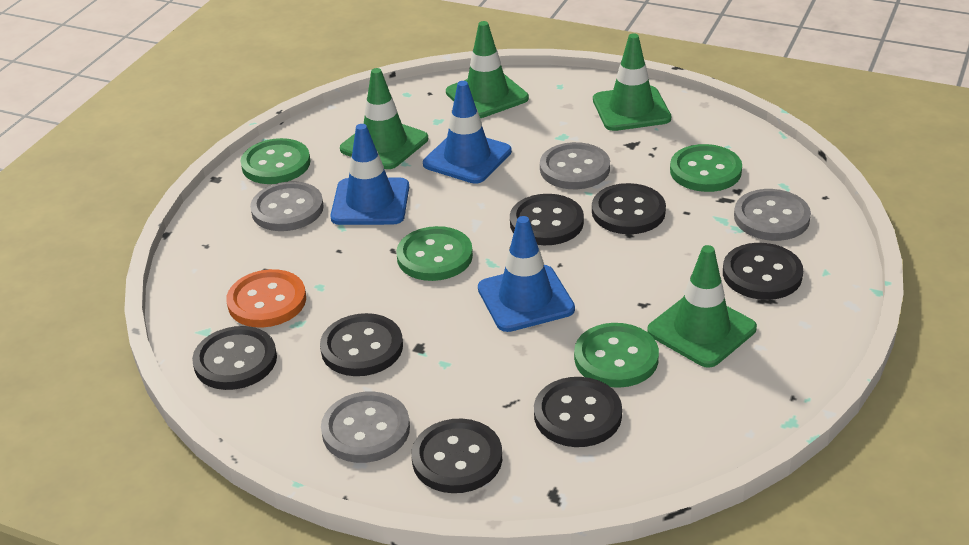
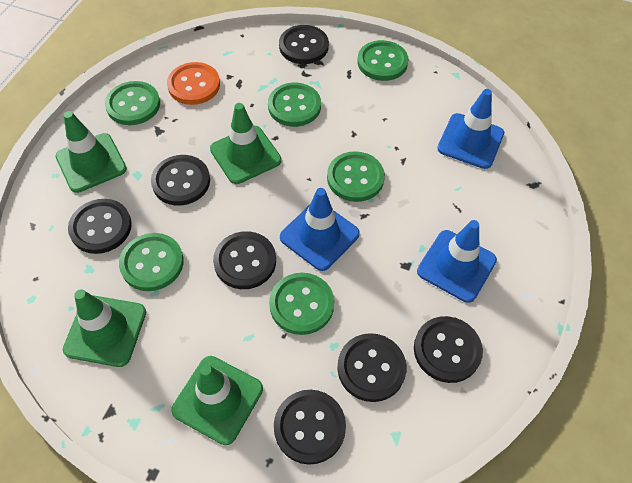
green button: [241,138,311,184] [396,226,473,281] [574,323,659,388] [670,144,742,192] = 4 -> [105,81,160,125] [119,233,184,291] [268,83,321,127] [269,273,334,335] [327,151,385,202] [357,40,408,81] = 6
grey button: [250,181,324,231] [321,391,410,463] [540,142,610,189] [734,189,811,241] = 4 -> none = 0

